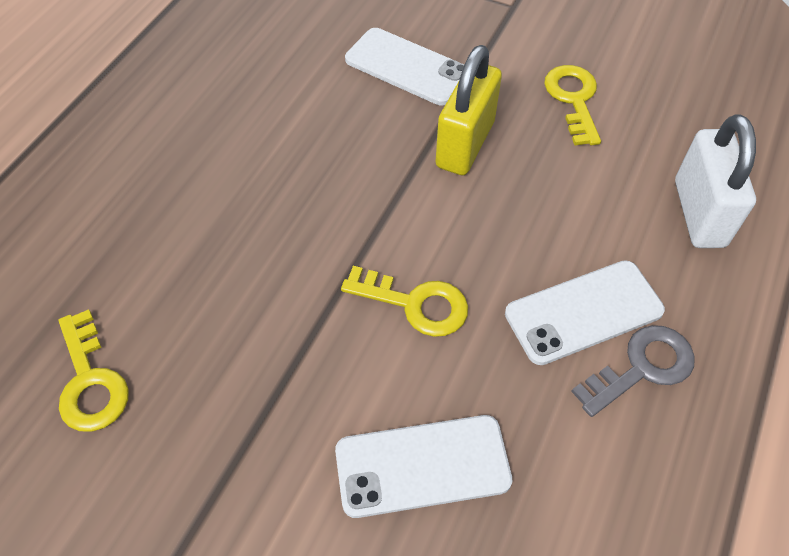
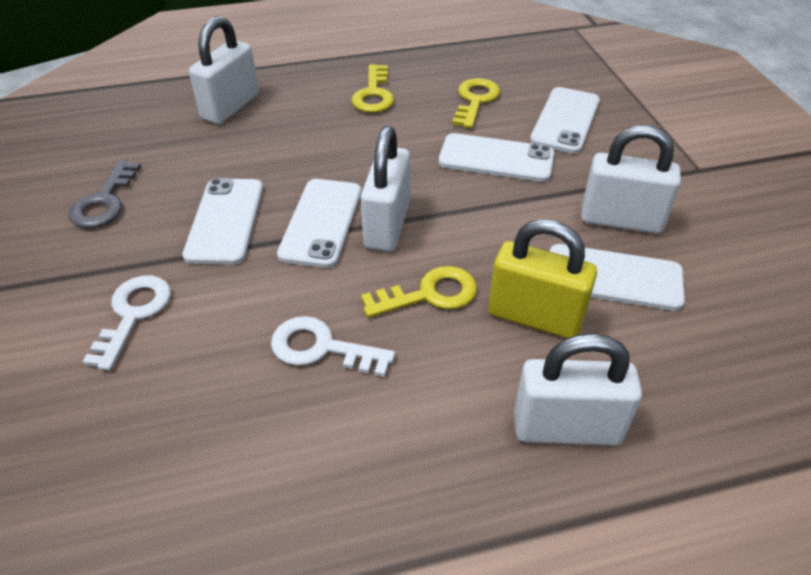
white key: none = 0 -> [82,275,171,371] [271,316,395,377] = 2
white padlock: [675,114,756,248] = 1 -> [189,16,259,124] [361,126,410,251] [514,333,642,446] [581,125,681,234] = 4
white phone: [335,415,512,518] [345,28,464,105] [505,260,665,365] = 3 -> [183,178,263,265] [277,179,362,268] [438,133,554,182] [530,87,600,154] [550,244,685,311] = 5

